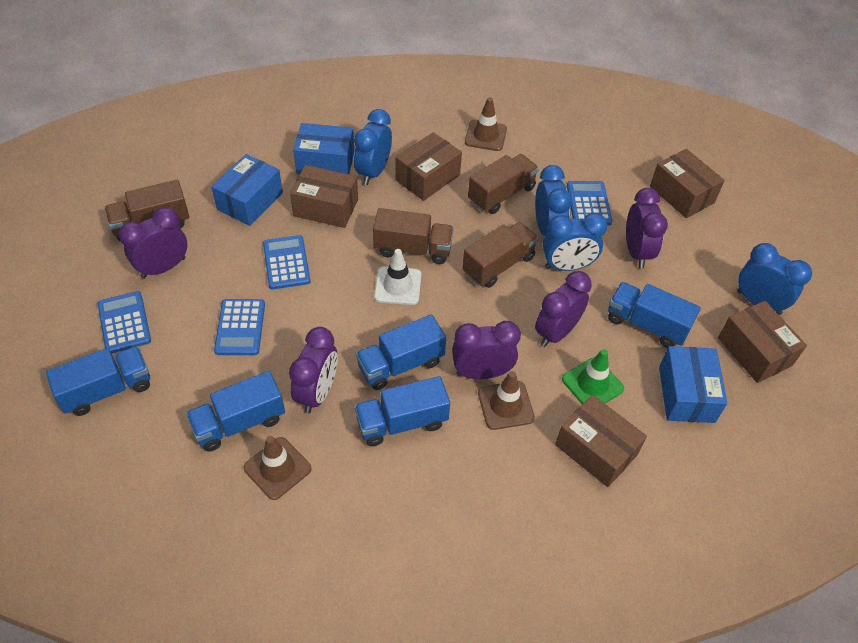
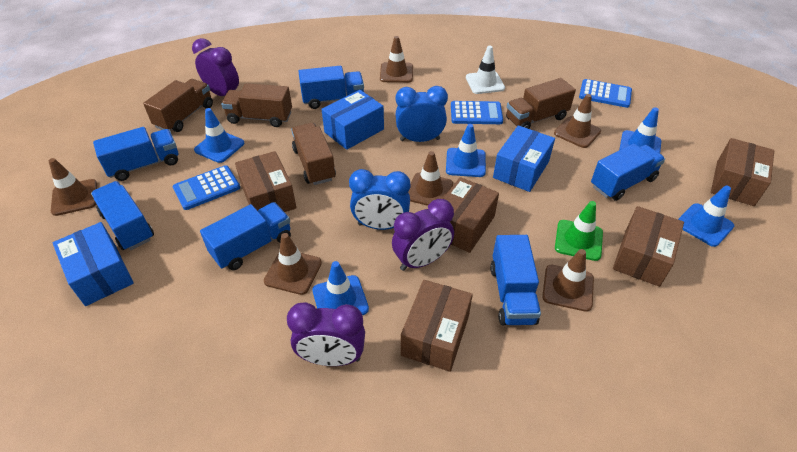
blue calculator: [98,291,151,354] [214,299,265,355] [263,235,310,289] [567,181,612,226] = 4 -> [173,165,240,210] [451,101,503,124] [579,79,632,108] = 3
blue clock: [354,109,392,185] [535,165,572,236] [543,213,607,271] [737,243,812,315] = 4 -> [349,169,410,230] [395,86,448,142] = 2
blue traffic cone: none = 0 -> [194,108,244,163] [313,261,369,315] [446,124,486,177] [619,107,661,153] [678,186,734,247] = 5
blue truck: [46,346,150,416] [186,371,285,452] [355,376,450,446] [356,315,446,390] [608,282,701,348] = 5 -> [91,181,154,250] [93,127,178,181] [200,202,291,270] [298,66,364,109] [490,235,541,325] [591,144,665,201] = 6
brown traffic cone: [244,436,311,500] [465,97,507,151] [478,371,535,430] = 3 -> [49,158,97,216] [264,233,322,295] [380,36,413,83] [408,151,453,206] [542,249,594,312] [554,94,601,148] = 6
purple clock: [119,207,187,279] [289,327,338,413] [452,321,521,379] [535,271,592,347] [626,188,668,268] = 5 -> [192,38,239,96] [287,302,365,366] [392,199,454,271] = 3

